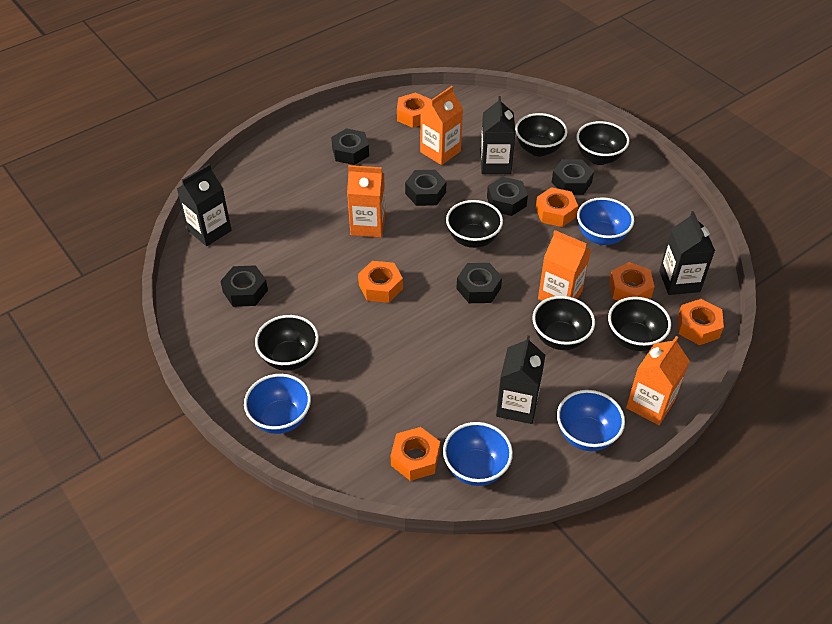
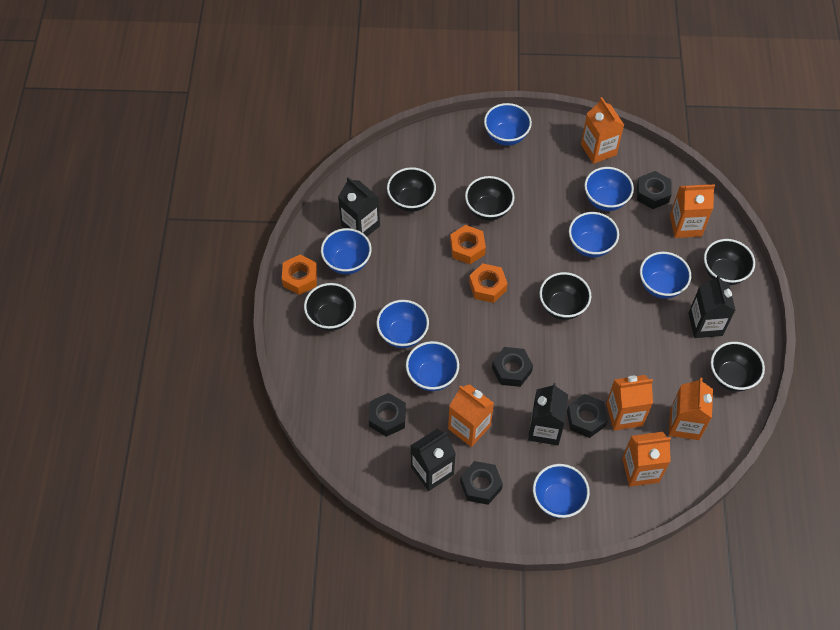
black nut: [220,265,268,307] [331,128,369,165] [405,170,446,206] [456,263,502,303] [487,177,528,216] [551,159,594,195] = 6 -> [369,393,406,437] [460,461,503,505] [492,347,533,387] [567,394,608,438] [637,171,672,209] = 5
blue bowl: [244,374,311,434] [443,422,513,486] [557,390,625,451] [577,197,634,245] = 4 -> [321,228,372,274] [377,300,429,348] [406,341,459,391] [484,103,532,146] [533,464,590,518] [569,212,619,258] [584,167,634,211] [640,252,691,299] = 8
orange carton: [347,165,386,238] [420,86,463,165] [538,230,591,301] [626,336,690,425] = 4 -> [448,384,494,447] [581,97,624,164] [606,375,653,431] [622,432,671,487] [669,378,713,440] [670,184,715,238] = 6
orange nut: [358,261,403,303] [391,427,440,481] [397,93,431,128] [536,187,578,227] [609,262,655,301] [678,299,724,345] = 6 -> [282,255,317,295] [450,225,486,264] [469,263,508,303] = 3

